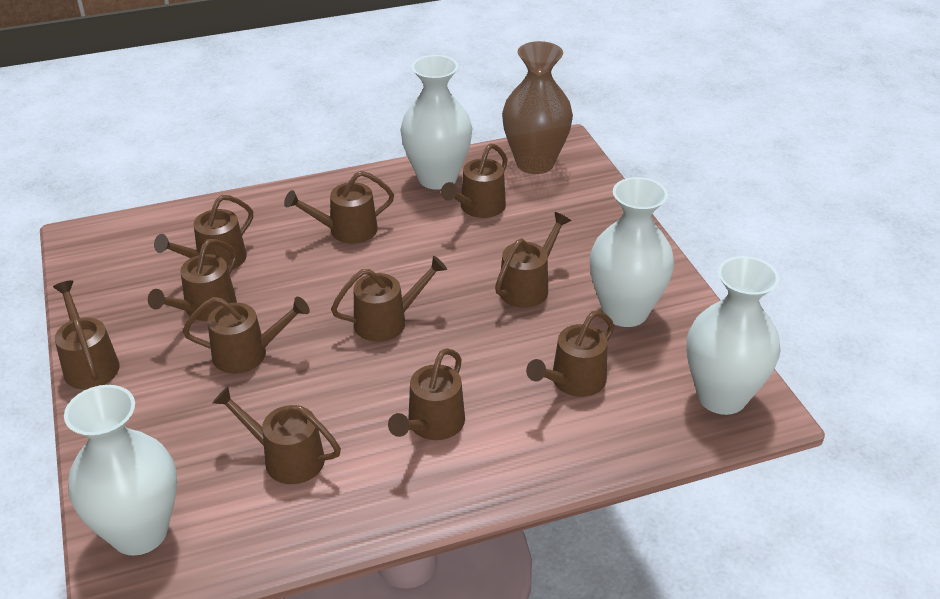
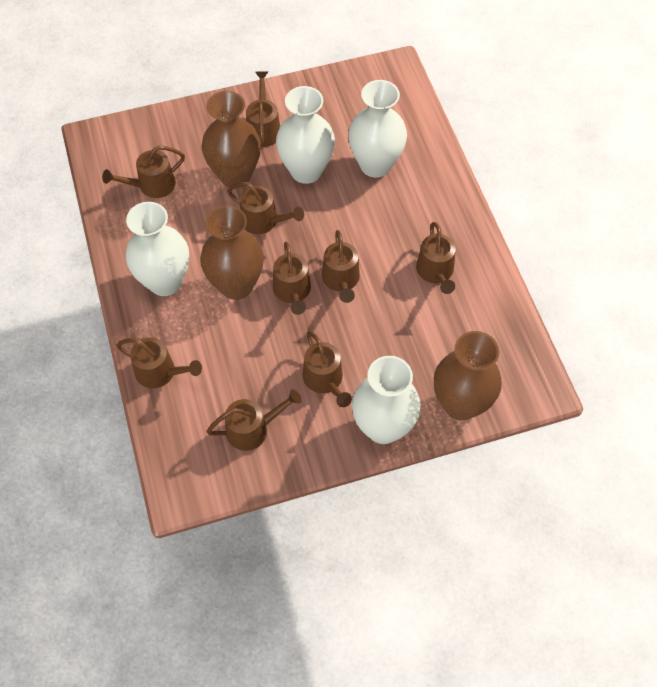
brown vase: [502,41,573,174] = 1 -> [200,205,264,300] [202,91,261,188] [434,331,502,421] = 3
brown watering can: [53,280,120,390] [148,239,237,321] [154,195,253,269] [183,297,310,373] [213,386,341,484] [284,171,394,244] [331,256,447,342] [388,348,465,440] [441,144,508,218] [495,212,571,308] [526,311,614,397] = 11 -> [102,146,185,198] [116,337,202,388] [206,389,302,451] [227,182,304,234] [246,71,280,147] [273,241,311,315] [303,331,352,407] [322,230,360,303] [416,222,456,294] = 9

